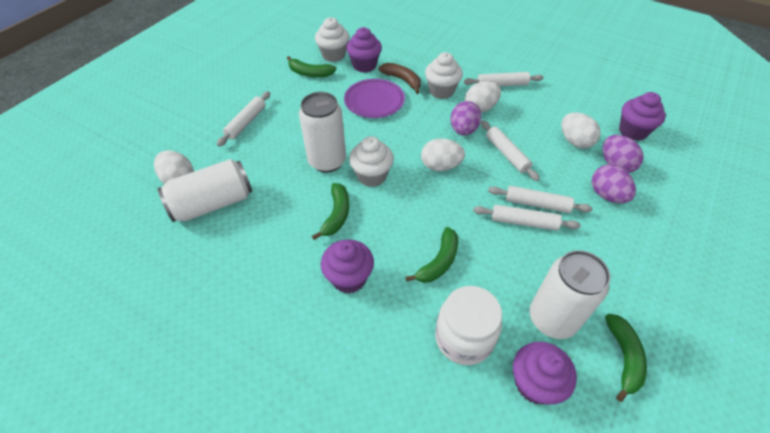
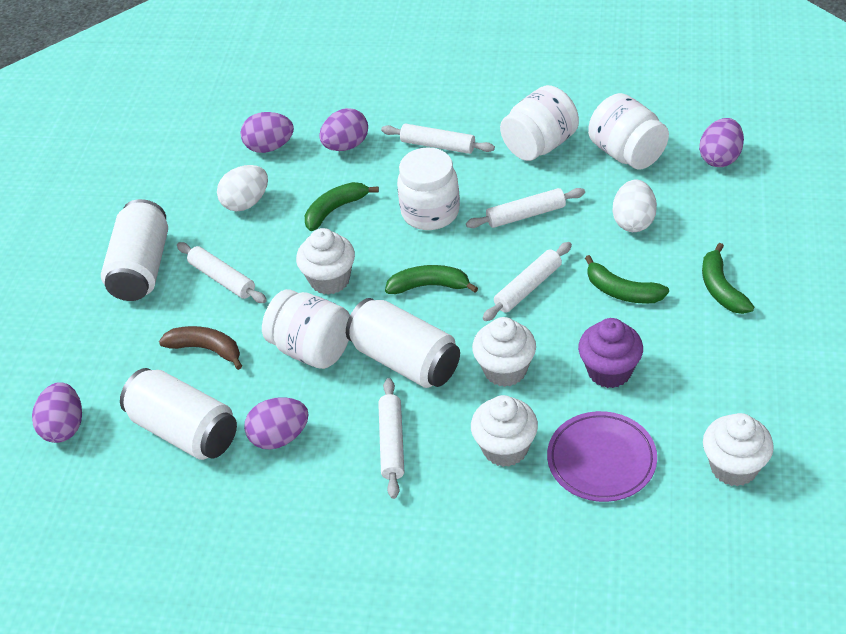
purple cupcake: [321,239,374,293] [346,27,382,73] [513,342,577,405] [619,92,666,141] = 4 -> [578,318,643,388] = 1
purple egg: [450,101,482,136] [591,164,636,203] [603,135,644,173] = 3 -> [32,382,82,443] [240,112,294,153] [244,397,309,450] [319,108,368,151] [699,118,744,167] = 5
white cupcake: [315,17,349,62] [349,136,394,187] [425,52,463,99] = 3 -> [296,228,355,295] [471,395,538,467] [472,317,536,387] [703,413,774,486] = 4
white egg: [154,150,194,184] [421,138,465,171] [465,81,501,113] [561,112,601,149] = 4 -> [217,165,268,211] [613,179,657,232] = 2
white jar: [435,286,502,365] = 1 -> [262,289,350,369] [397,147,460,230] [500,85,579,161] [588,93,669,170] = 4

